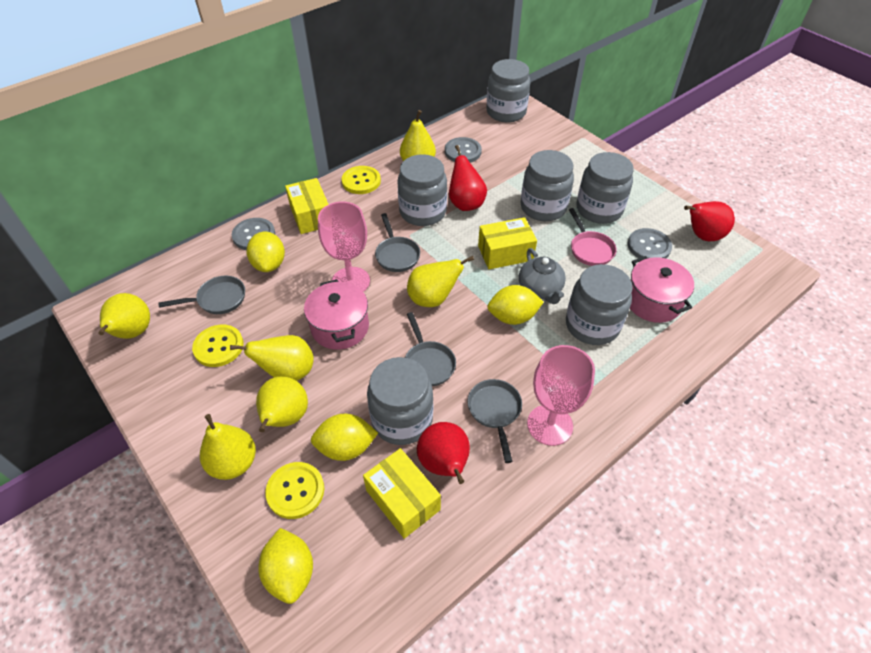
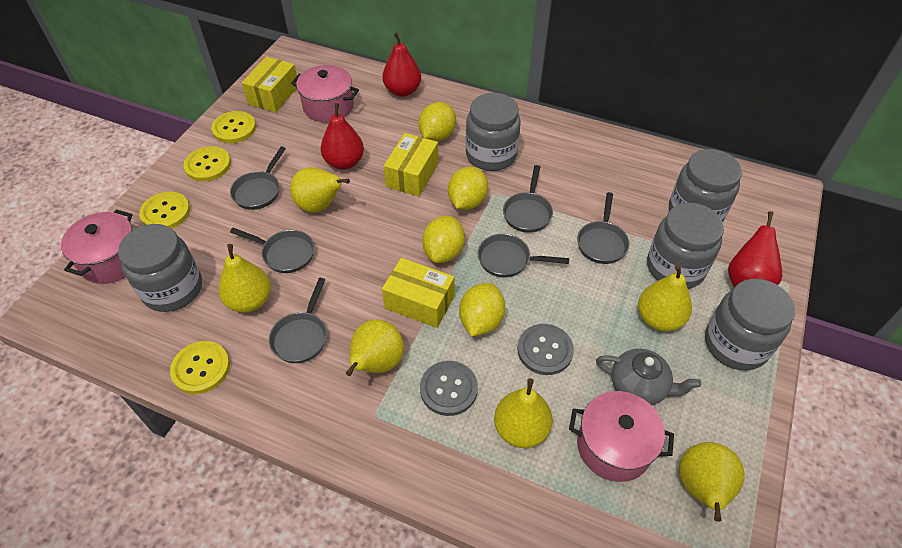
grey button: [232,218,275,250] [445,137,482,163] [628,228,672,258] = 3 -> [420,361,478,416] [517,324,574,375] = 2
grey jar: [367,357,433,445] [397,154,447,226] [486,59,531,122] [521,150,574,221] [566,264,633,345] [577,152,634,224] = 6 -> [118,224,202,312] [465,93,521,171] [647,203,724,289] [669,149,742,222] [705,279,795,371] = 5
grey pan: [158,276,245,314] [375,213,420,272] [405,312,456,386] [467,379,522,463] = 4 -> [230,147,286,210] [230,228,314,273] [269,278,327,363] [478,234,569,277] [503,165,553,233] [577,192,629,264] = 6
pink goblet: [318,201,370,292] [527,345,595,446] = 2 -> none = 0
pink pan: [569,208,617,266] = 1 -> none = 0
pink pot: [304,279,369,350] [630,256,694,323] = 2 -> [61,209,133,284] [291,65,359,122] [569,391,674,482] = 3
yellow button: [192,325,244,367] [265,462,324,519] [342,166,381,194] = 3 -> [139,192,190,229] [170,341,230,394] [184,146,231,182] [211,111,256,143] = 4

